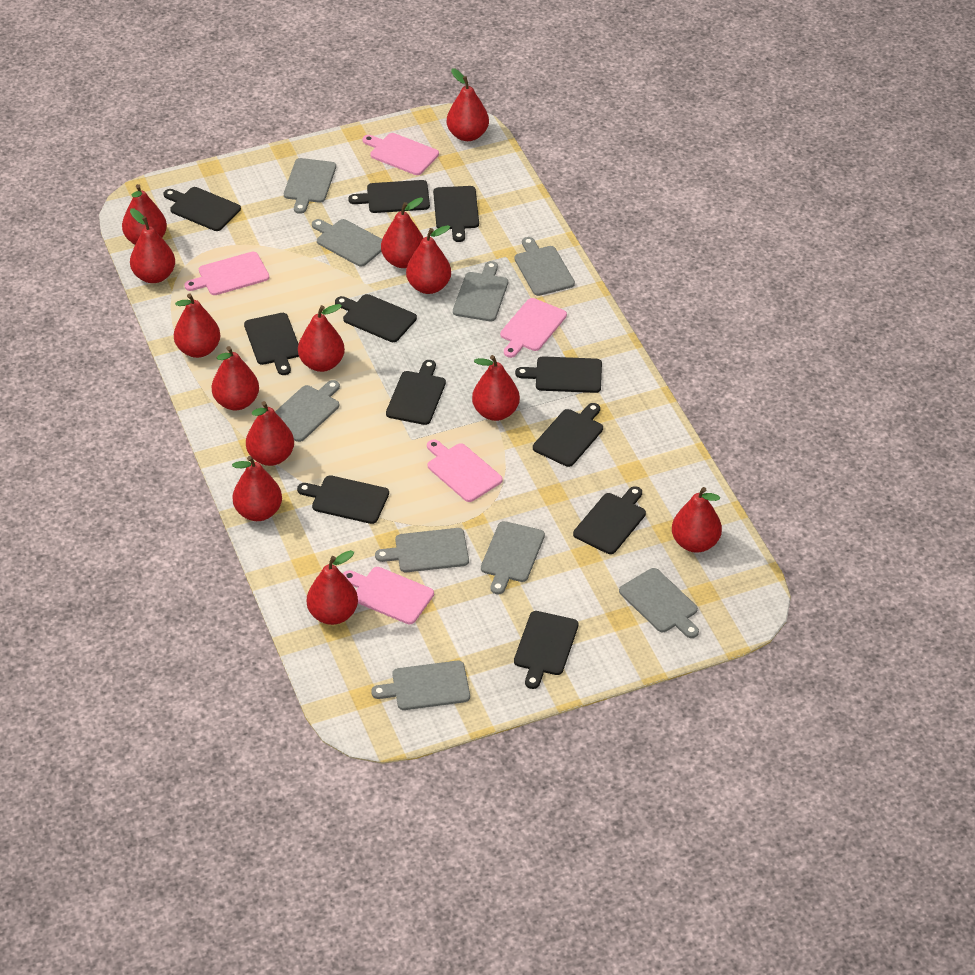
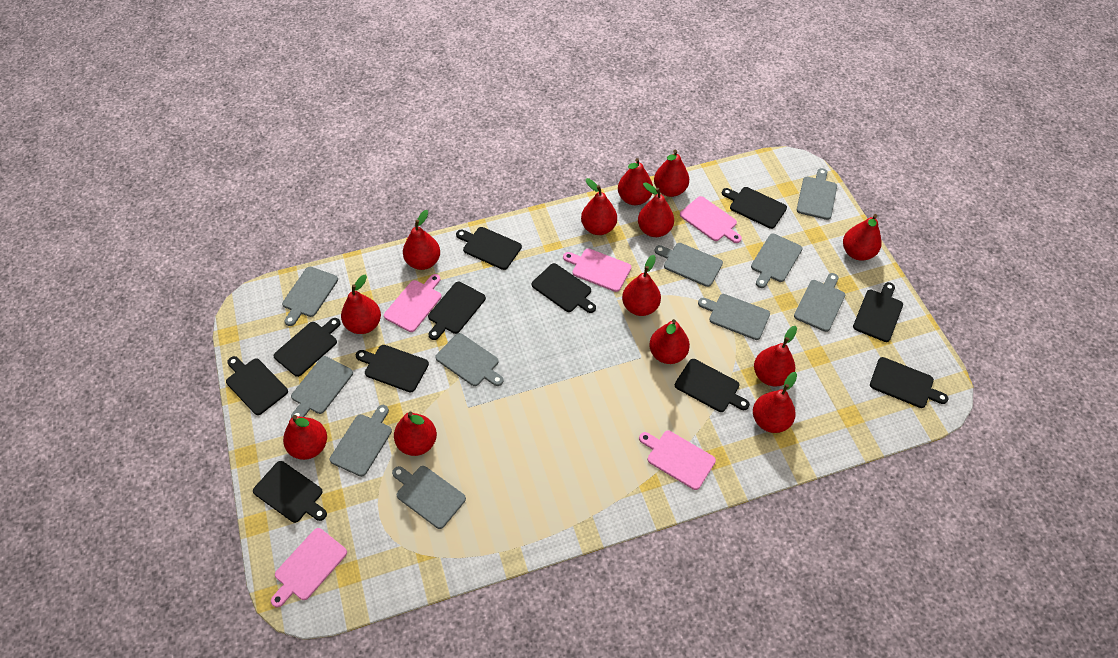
grey cutting board: [275,380,340,442] [284,158,336,214] [312,219,382,267] [371,661,470,710] [375,528,469,572] [453,261,508,322] [481,521,545,594] [514,237,575,296] [619,568,699,638] = 9 -> [282,267,338,326] [291,356,353,418] [330,405,392,477] [392,466,466,529] [435,333,504,386] [654,243,723,287] [698,294,770,340] [751,234,802,288] [794,273,845,332] [797,168,837,220] = 10

